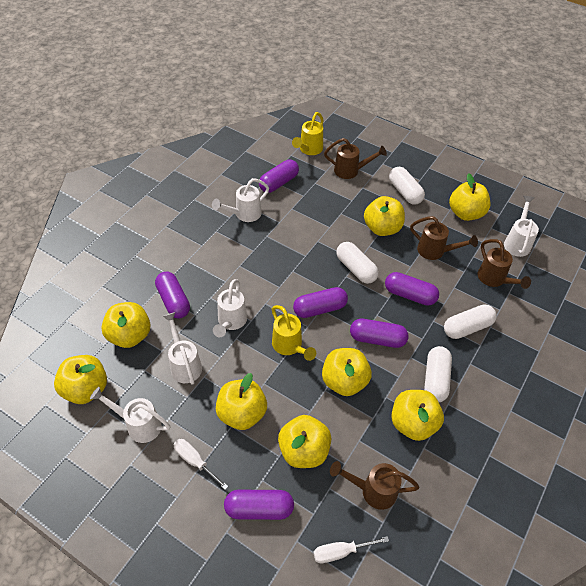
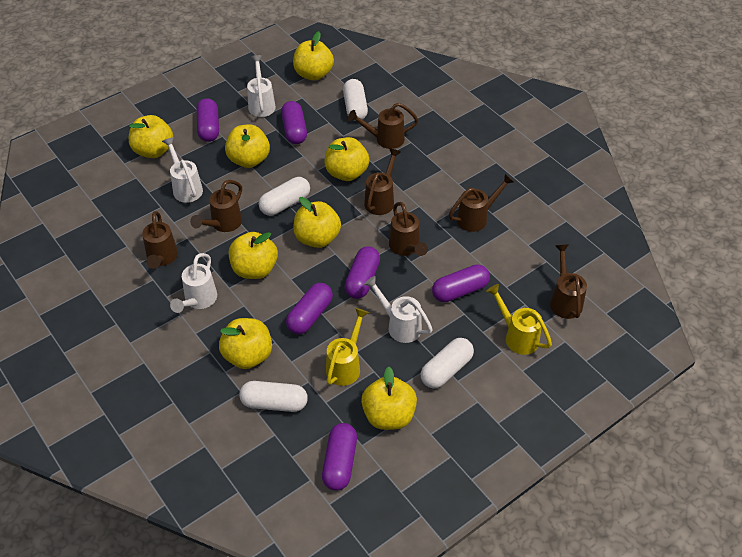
brown watering can: [324,138,387,179] [330,461,420,510] [410,216,478,260] [478,239,531,289] = 4 -> [142,211,178,269] [190,180,242,232] [348,103,418,149] [364,148,401,215] [389,202,428,256] [449,174,514,232] [550,244,587,319] = 7
white screwdriver: [173,439,228,490] [313,536,389,563] = 2 -> none = 0
white watering can: [90,387,170,443] [163,312,202,385] [212,178,269,222] [213,279,247,337] [504,196,539,257] = 5 -> [162,137,203,203] [170,253,217,313] [247,55,276,117] [364,276,433,343] = 4

